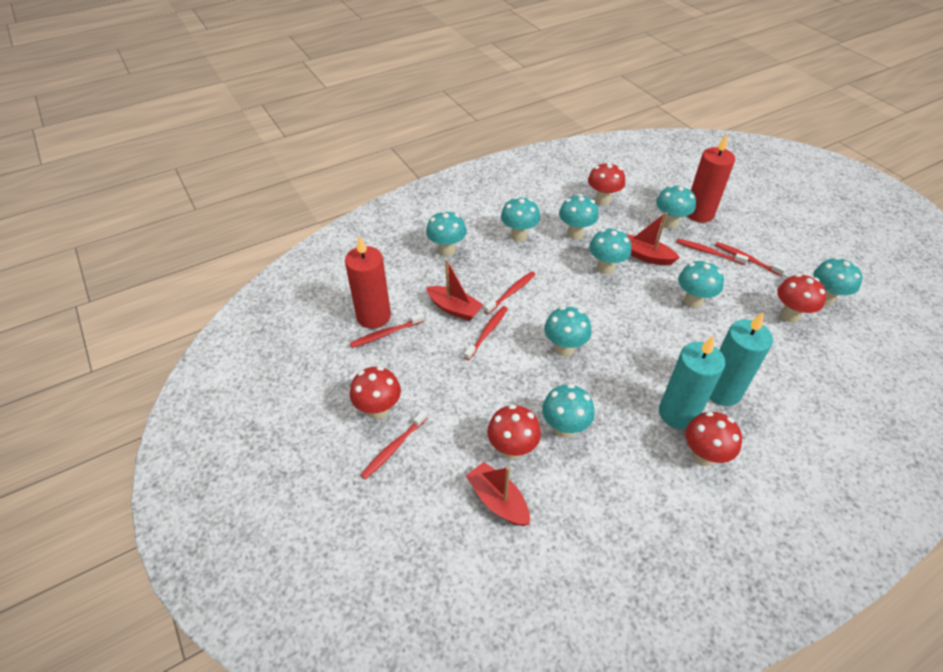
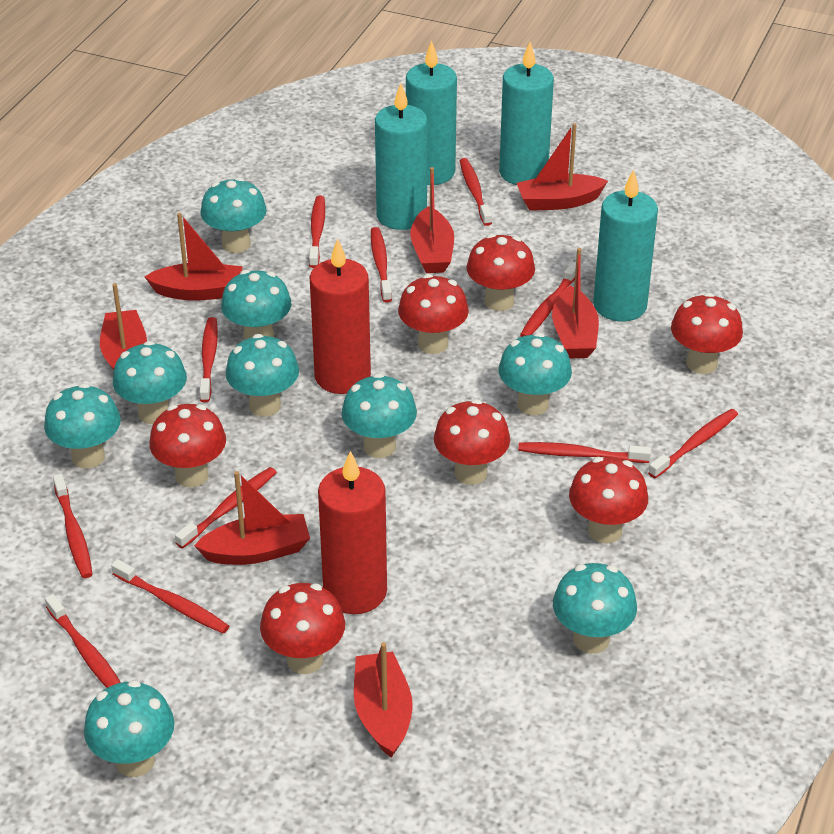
red boat: [426,260,483,321] [466,462,530,526] [627,212,680,265] = 3 -> [100,283,147,370] [145,213,242,301] [194,471,310,565] [354,642,413,758] [410,167,454,273] [517,123,608,211] [552,248,599,358] = 7
red mushroom: [350,366,401,419] [487,405,541,460] [588,162,625,206] [685,412,742,466] [777,274,827,323] = 5 -> [149,404,226,488] [260,583,345,674] [398,274,469,354] [434,399,510,485] [466,234,535,311] [569,457,648,543] [671,293,743,374] = 7
red toothbrush: [350,313,424,348] [361,410,428,479] [464,306,508,360] [484,272,536,314] [676,239,749,265] [715,242,786,276] = 6 -> [45,594,121,688] [53,474,93,578] [111,559,229,634] [175,467,277,549] [199,317,218,402] [309,196,325,268] [371,227,392,302] [460,158,492,226] [518,442,651,463] [520,262,576,337] [648,409,738,478] = 11
turquoise candle: [659,335,725,429] [709,312,773,406] = 2 -> [375,83,427,230] [406,41,457,185] [499,42,554,185] [593,169,658,322] = 4

